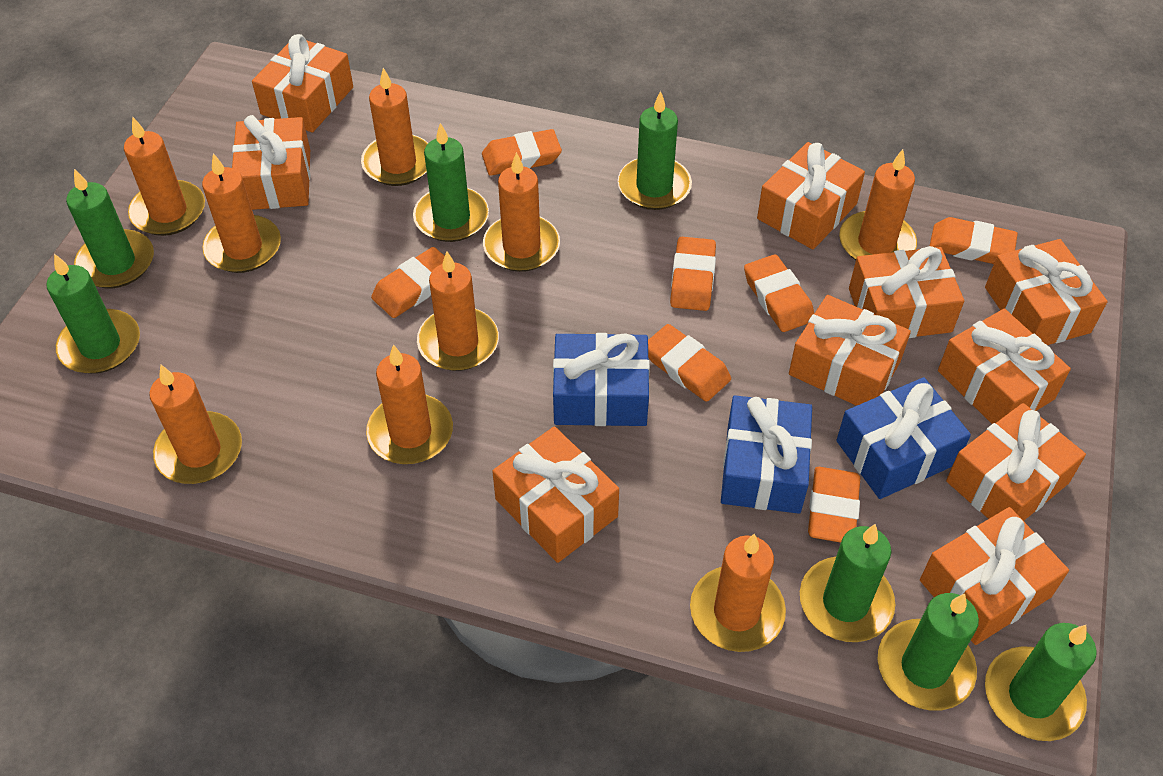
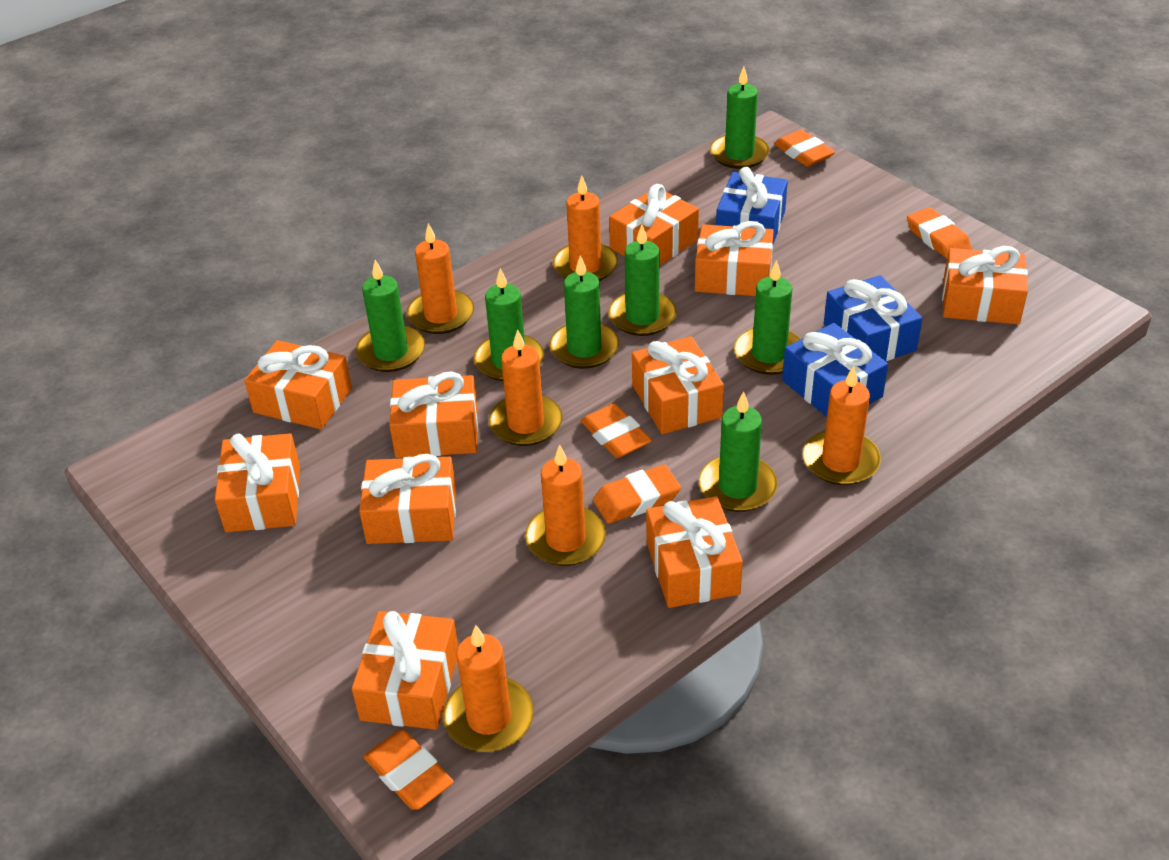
orange candle: [124,116,205,236] [149,364,242,484] [202,153,281,273] [361,68,428,186] [366,345,453,464] [417,251,499,371] [483,152,560,272] [690,533,786,652] [839,149,917,260] = 9 -> [406,223,474,334] [443,625,534,752] [488,329,563,446] [525,444,606,566] [553,175,618,281] [803,366,881,485] = 6
orange eraser: [371,247,445,318] [482,129,562,176] [648,324,731,402] [670,237,716,311] [744,254,814,332] [808,467,860,543] [930,217,1018,264] = 7 -> [364,730,454,810] [581,404,652,458] [593,464,681,524] [774,130,835,167] [907,207,972,259] = 5

